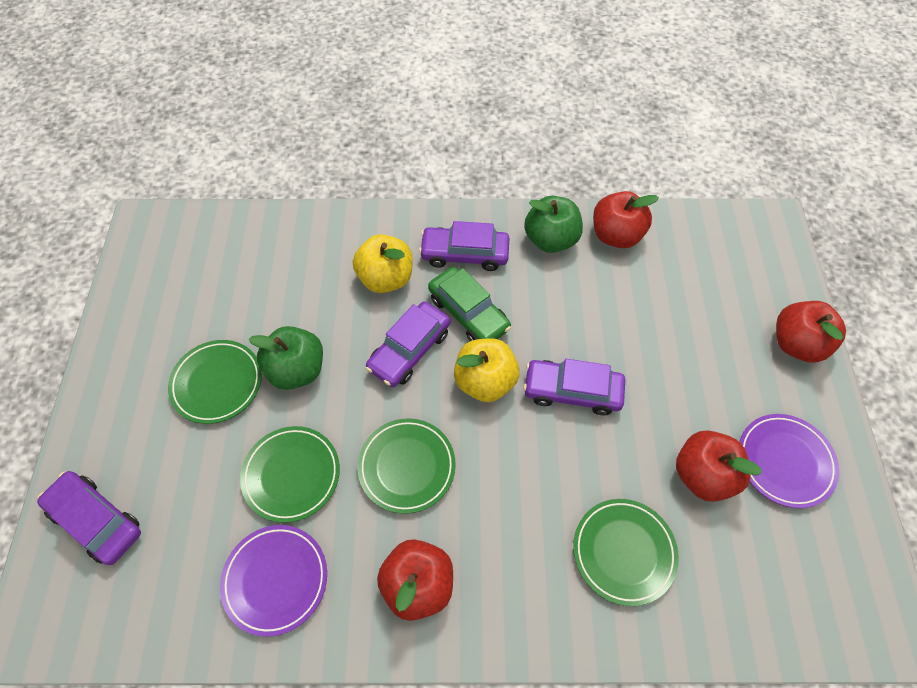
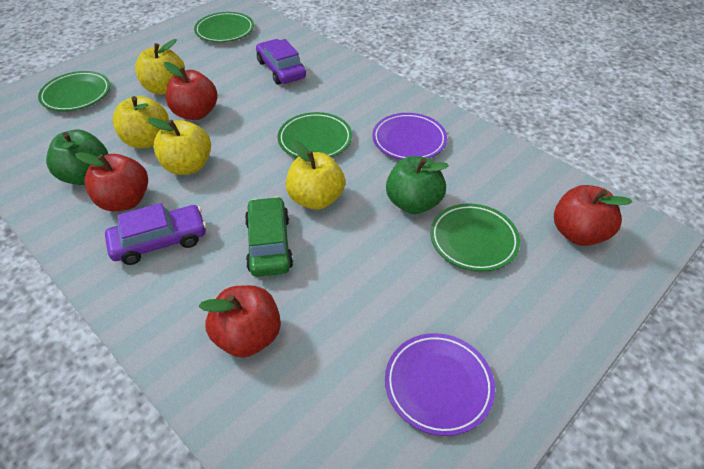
purple car: [37,471,141,565] [366,301,450,387] [419,221,510,271] [523,359,625,415] = 4 -> [105,203,206,265] [256,39,306,85] = 2
yellow apple: [353,234,413,293] [454,338,520,402] = 2 -> [113,96,169,148] [135,39,185,95] [147,117,211,175] [286,141,345,210] = 4

